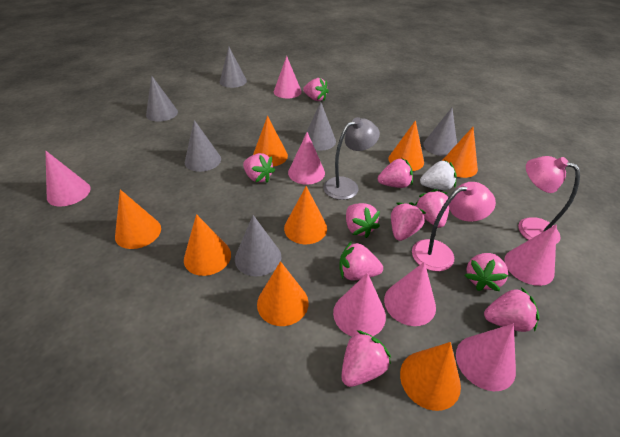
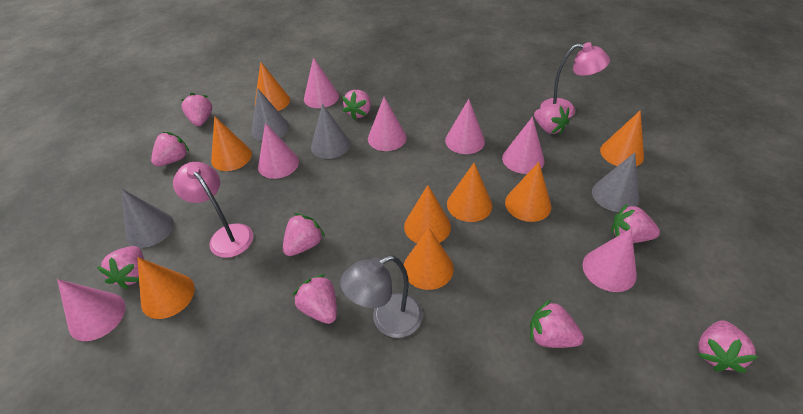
grey cone: [146,76,178,122] [185,120,221,172] [220,47,247,88] [235,215,281,276] [303,102,336,151] [423,108,457,156] = 6 -> [122,189,174,248] [252,88,289,141] [311,104,350,159] [592,152,639,212] = 4
white strawberry: [420,160,456,190] = 1 -> none = 0

